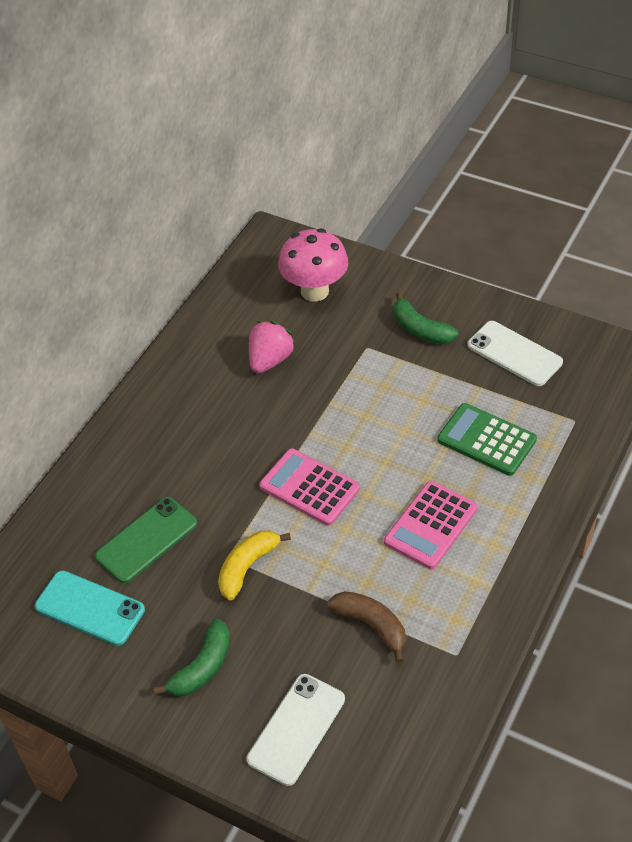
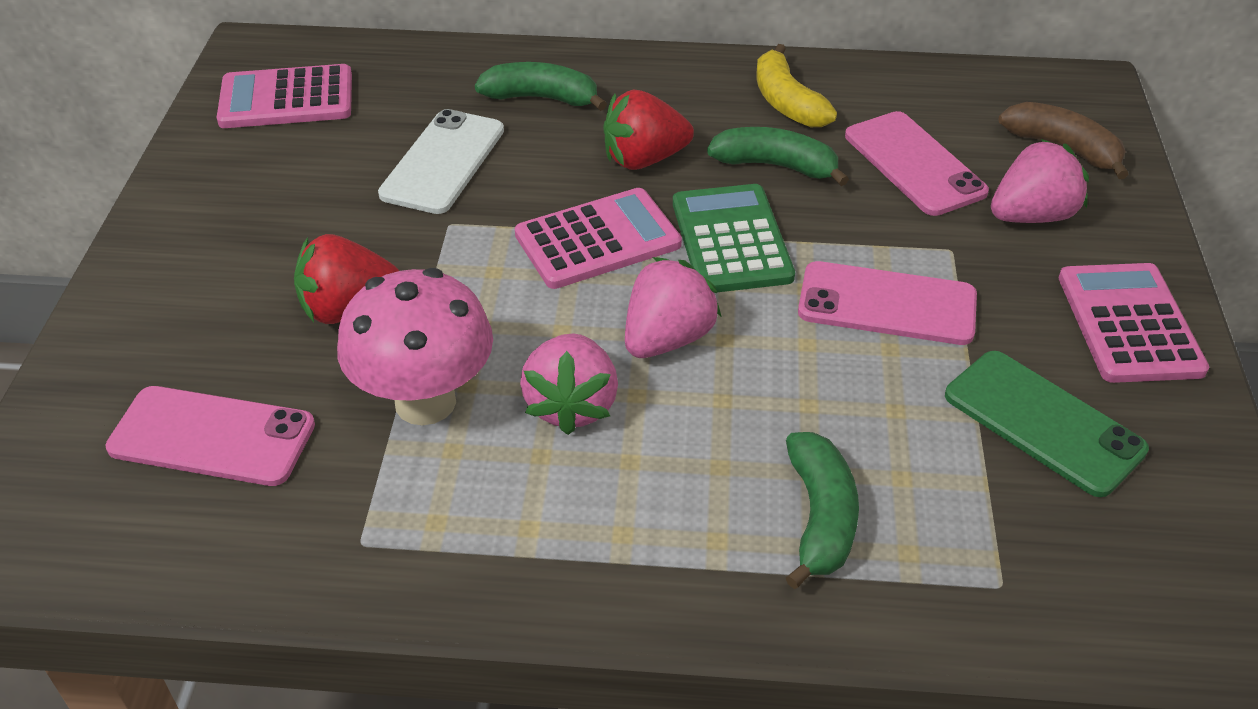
green banana: [154,619,230,696] [394,292,458,344] = 2 -> [475,62,607,111] [707,127,849,186] [786,432,859,589] = 3
pink calculator: [259,448,360,526] [384,481,478,569] = 2 -> [217,64,352,128] [515,188,682,289] [1058,263,1209,383] = 3
pink phone: none = 0 -> [106,386,315,486] [798,261,977,345] [845,111,989,216] = 3
pink strawberry: [249,321,295,373] = 1 -> [520,333,618,435] [625,257,722,358] [991,139,1089,223] = 3
red strawberry: none = 0 -> [294,234,399,324] [603,90,694,170] = 2
turquoise phone: [35,571,145,646] = 1 -> none = 0
white phone: [247,674,345,786] [467,321,563,386] = 2 -> [378,109,504,214] = 1

